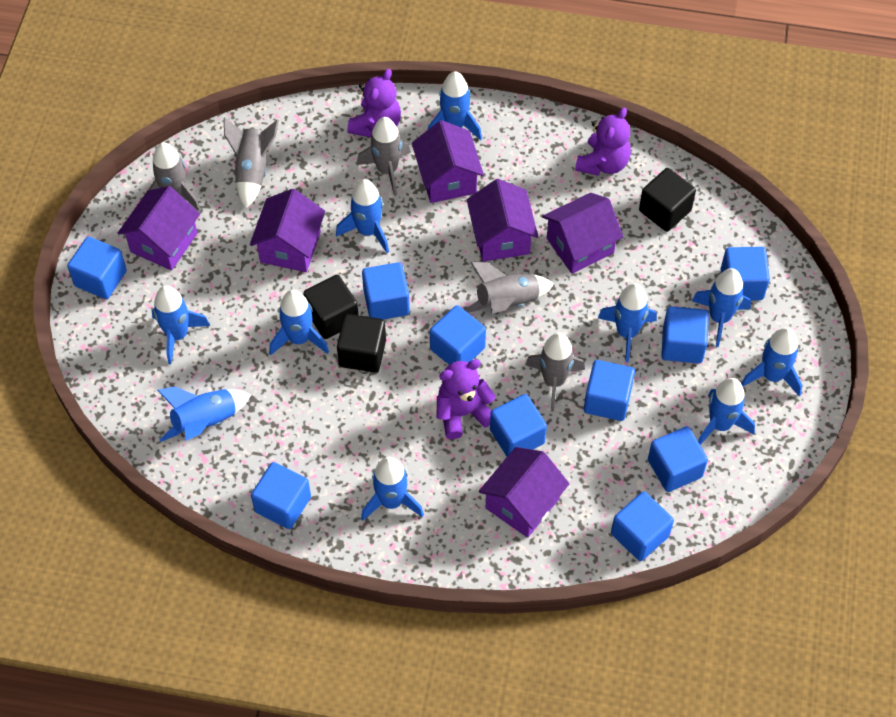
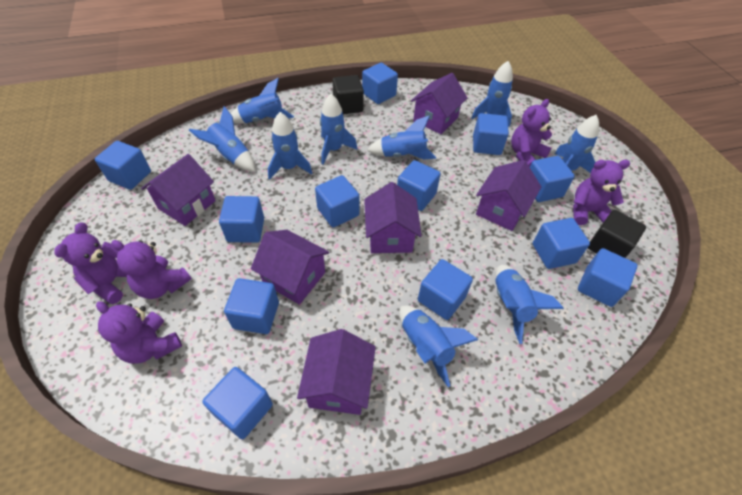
black cube: [304,275,358,339] [337,314,386,373] [639,168,696,232] = 3 -> [332,75,364,114] [588,210,646,258] = 2
blue cube: [67,237,127,299] [251,462,311,529] [362,262,410,319] [430,305,486,365] [490,394,547,456] [584,360,635,421] [611,492,674,561] [648,426,708,492] [661,306,709,364] [721,247,770,300] = 10 -> [95,141,151,190] [202,367,273,439] [219,196,264,243] [224,278,279,334] [315,175,359,228] [362,63,398,104] [397,160,441,211] [418,259,473,320] [473,113,509,155] [530,156,575,202] [533,218,590,269] [578,248,638,307] = 12
blue rocket: [152,286,210,364] [157,387,251,442] [269,290,329,355] [336,179,389,253] [361,457,424,521] [428,71,482,140] [598,283,657,362] [692,268,751,347] [698,378,755,445] [741,328,802,397] = 10 -> [189,106,255,172] [231,78,294,123] [268,112,312,180] [320,94,358,164] [367,115,436,159] [399,306,478,387] [471,61,513,127] [495,265,564,344] [555,115,599,173] = 9
grey rocket: [145,143,201,211] [224,117,279,209] [357,117,411,196] [465,262,554,314] [525,333,585,412] = 5 -> none = 0
purple teddy bear: [347,69,401,137] [437,359,496,439] [575,108,631,176] = 3 -> [54,222,127,304] [96,301,182,363] [112,240,192,299] [511,99,552,167] [573,160,630,225] = 5

